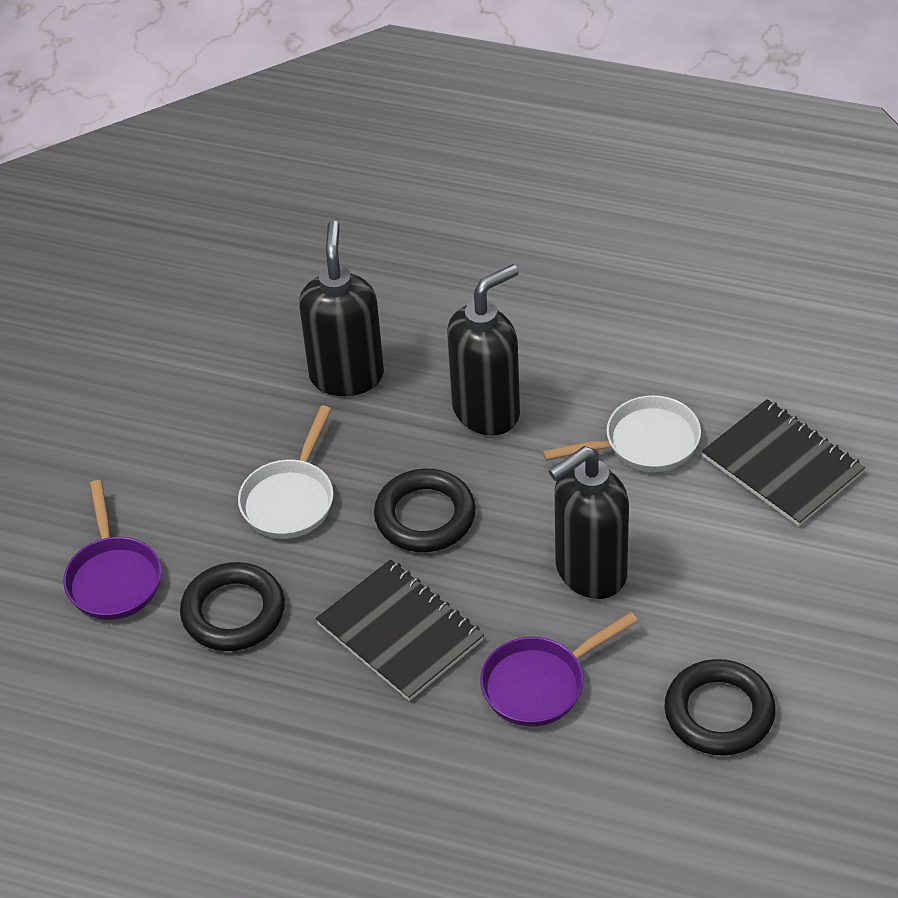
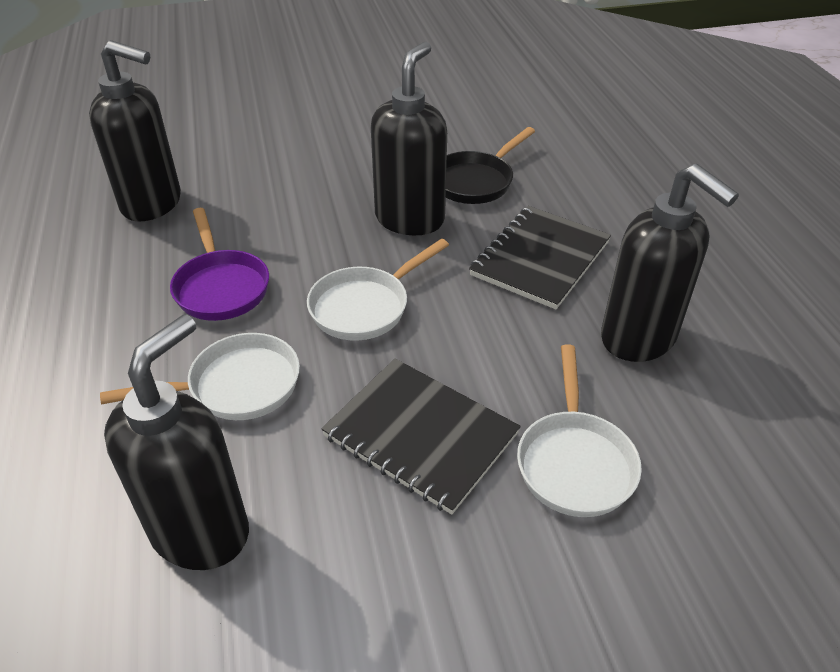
black pan: none = 0 -> [446,127,535,204] = 1
black ring: [180,562,285,651] [374,469,476,552] [665,659,776,756] = 3 -> none = 0
black soap dispenser: [299,221,384,396] [447,264,520,436] [548,446,629,599] = 3 -> [89,40,181,221] [104,314,249,570] [371,42,447,235] [601,164,739,362] = 4
purple pan: [63,480,161,620] [480,612,638,727] = 2 -> [170,208,269,321] = 1
white pan: [238,405,334,539] [542,395,701,472] = 2 -> [100,333,300,420] [307,239,449,341] [517,344,642,517] = 3

